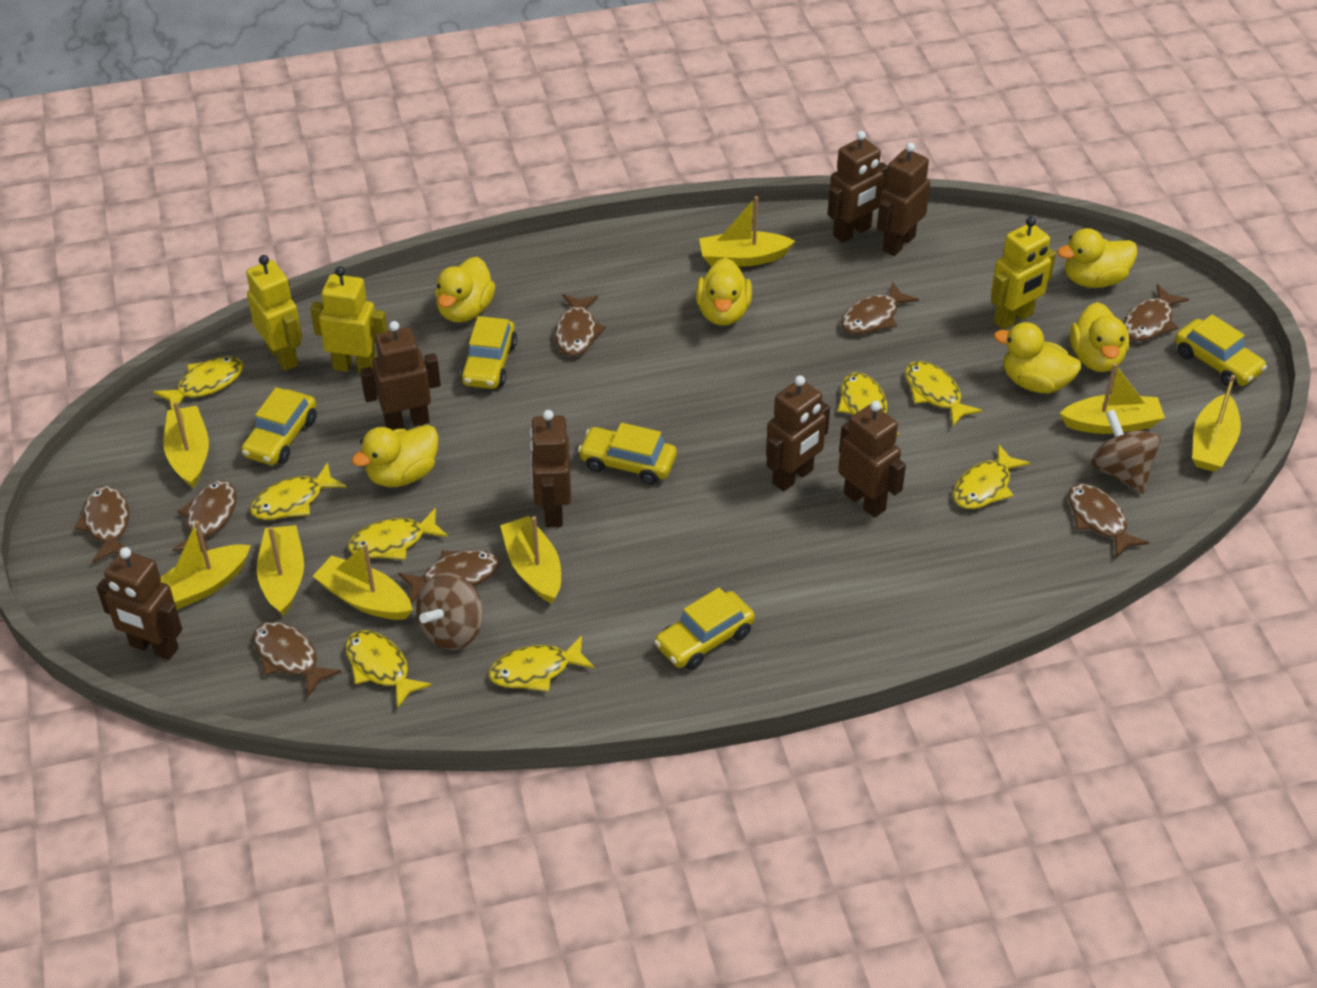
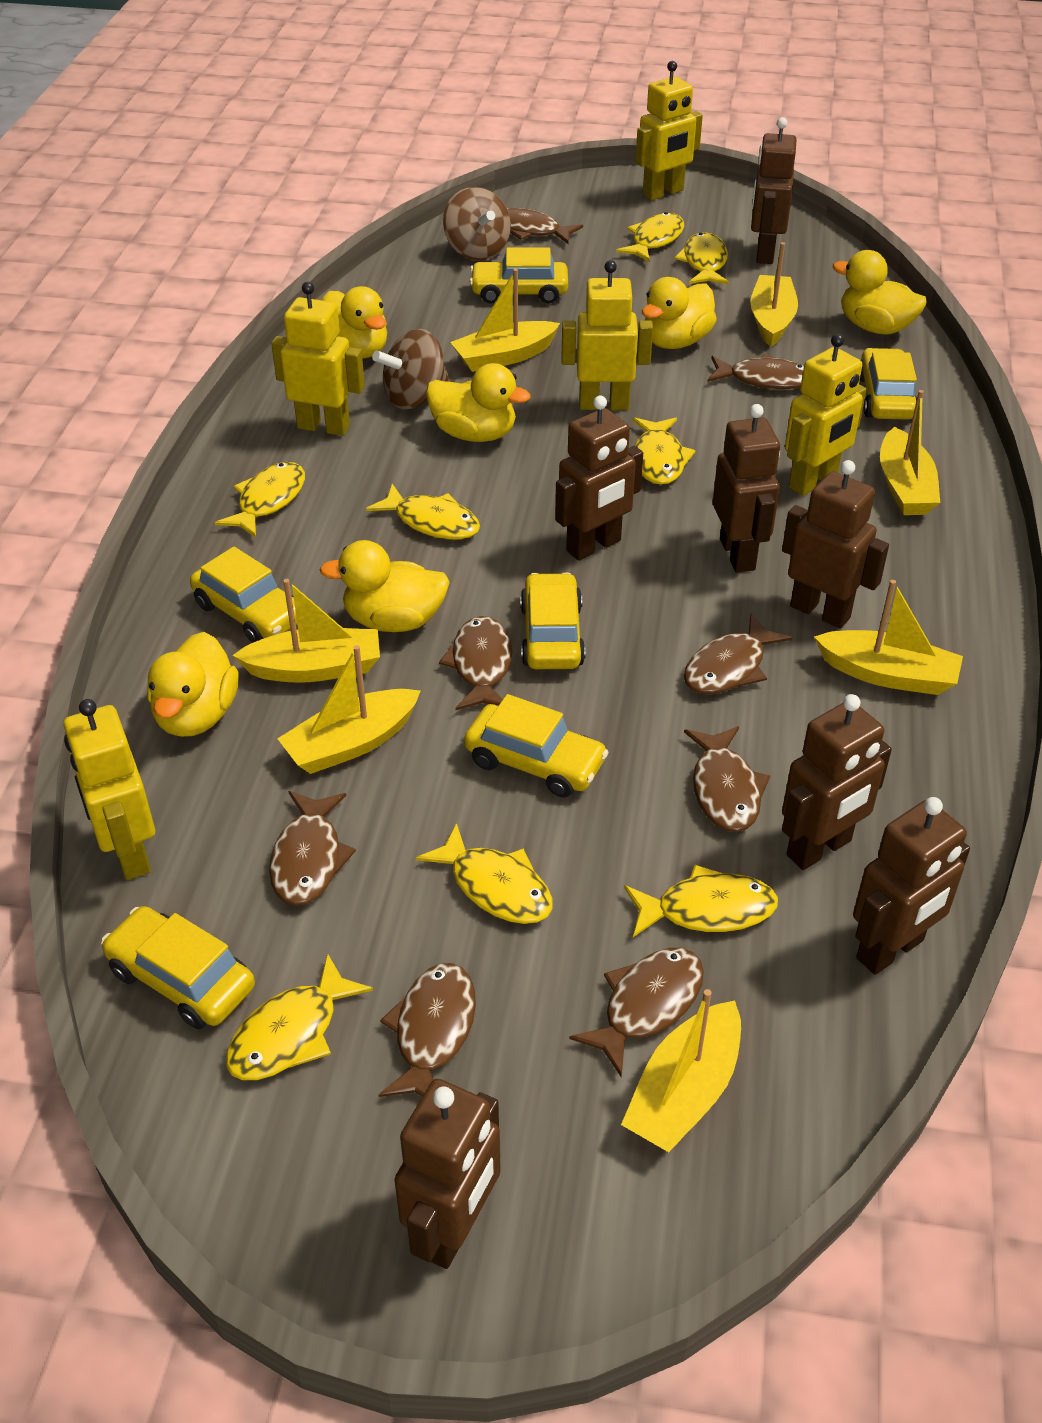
yellow boat: [160,521,251,610] [163,402,209,488] [257,525,304,616] [313,543,413,620] [500,516,561,603] [699,196,795,267] [1060,363,1165,434] [1192,375,1241,472] = 8 -> [233,579,380,683] [277,645,420,774] [450,269,560,372] [621,989,741,1152] [750,242,798,347] [814,580,963,695] [880,390,940,515] = 7
yellow car: [241,387,317,465] [460,316,517,389] [578,423,677,485] [654,588,755,670] [1175,314,1267,387] = 5 -> [101,906,255,1030] [190,547,298,643] [464,694,609,798] [469,247,568,304] [520,572,586,669] [860,348,917,420] = 6
yellow robot: [246,255,302,371] [310,266,388,374] [991,217,1056,330] = 3 -> [63,699,155,880] [271,282,365,436] [561,260,653,410] [635,61,703,200] [785,334,867,496] = 5

